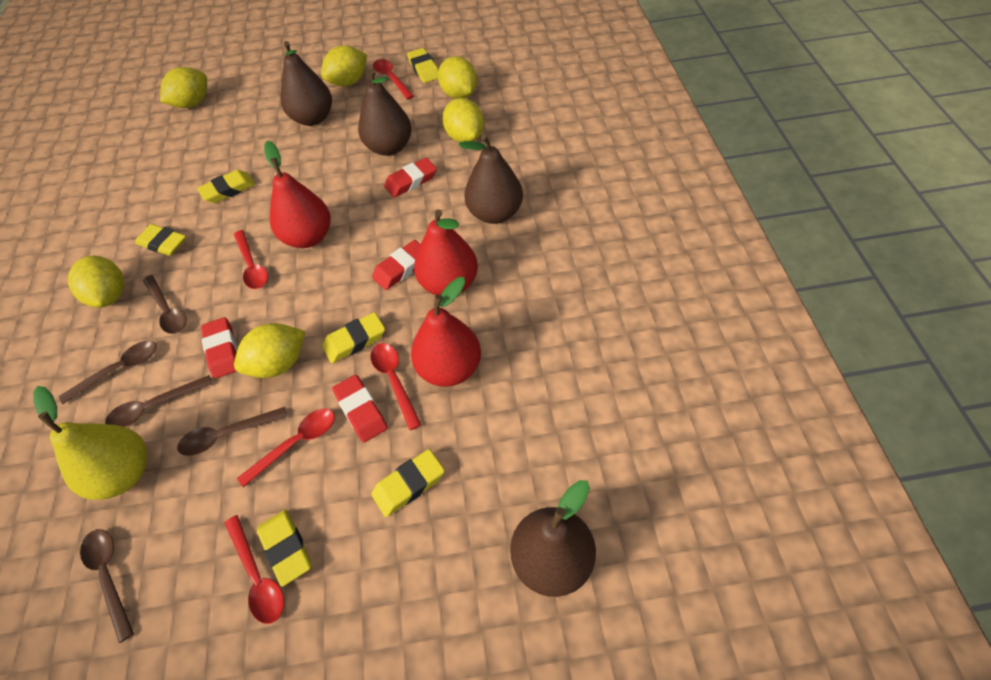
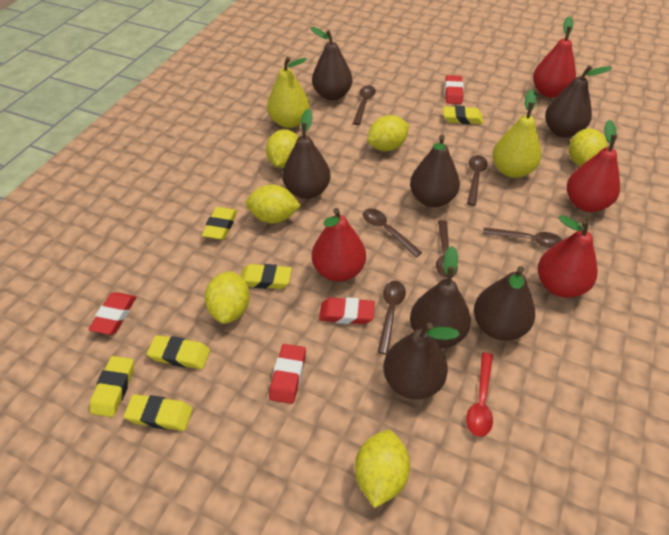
brown pear: [280,41,332,126] [358,69,412,156] [459,134,523,224] [510,480,596,597] = 4 -> [282,109,331,199] [310,27,352,101] [383,323,460,400] [410,135,460,207] [410,246,471,348] [474,266,535,341] [545,65,612,138] = 7
brown spoon: [59,341,156,404] [80,529,134,643] [105,375,212,427] [143,275,187,334] [177,407,287,456] = 5 -> [353,86,376,125] [363,208,422,257] [377,281,406,355] [436,220,458,278] [467,155,488,206] [483,228,563,248] = 6
red pear: [264,141,330,248] [411,277,481,387] [414,209,478,295] = 3 -> [312,208,366,282] [533,16,576,98] [538,215,597,298] [567,120,620,212] = 4
red spoon: [225,515,284,624] [234,230,268,289] [237,408,335,487] [371,343,421,430] [373,59,414,100] = 5 -> [466,352,493,437] = 1
yellow pear: [33,386,147,500] = 1 -> [267,57,310,128] [493,89,541,178] = 2

